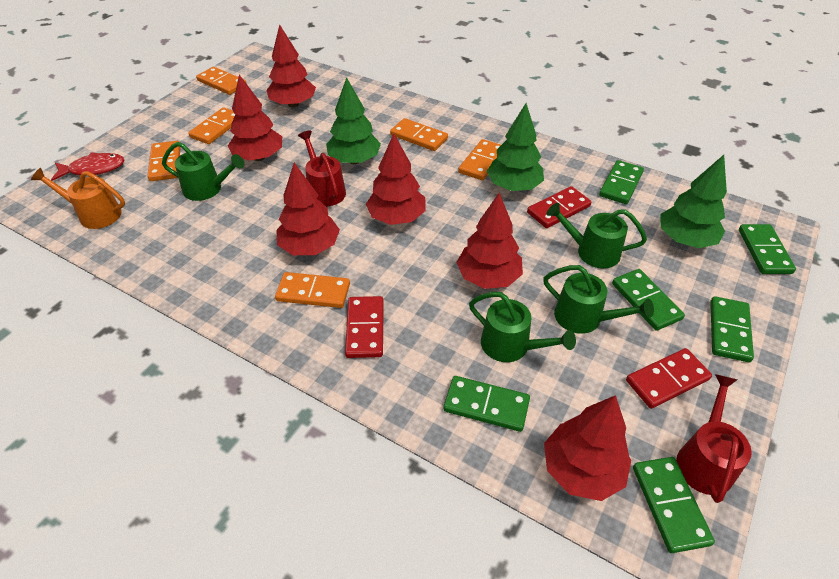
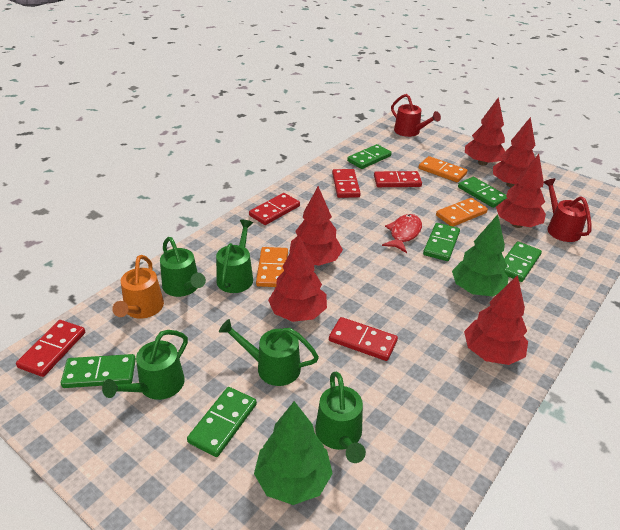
green tree: [326,77,381,164] [486,103,544,191] [661,155,727,248] = 3 -> [254,401,333,505] [452,214,509,297] = 2
green watering can: [162,142,244,201] [469,292,576,362] [543,265,654,334] [547,203,647,268] = 4 -> [102,330,188,400] [160,237,206,297] [216,220,253,293] [219,319,319,386] [315,372,366,463] = 5
orange domino: [147,141,181,181] [188,107,235,144] [196,67,247,95] [275,272,350,308] [390,118,448,151] [458,139,501,180] = 6 -> [256,247,288,287] [419,156,467,182] [436,198,488,227] = 3
red domino: [345,296,384,358] [527,186,591,228] [626,348,712,409] = 3 -> [16,320,85,377] [249,193,300,225] [329,317,398,361] [332,169,361,198] [374,171,422,187] = 5

